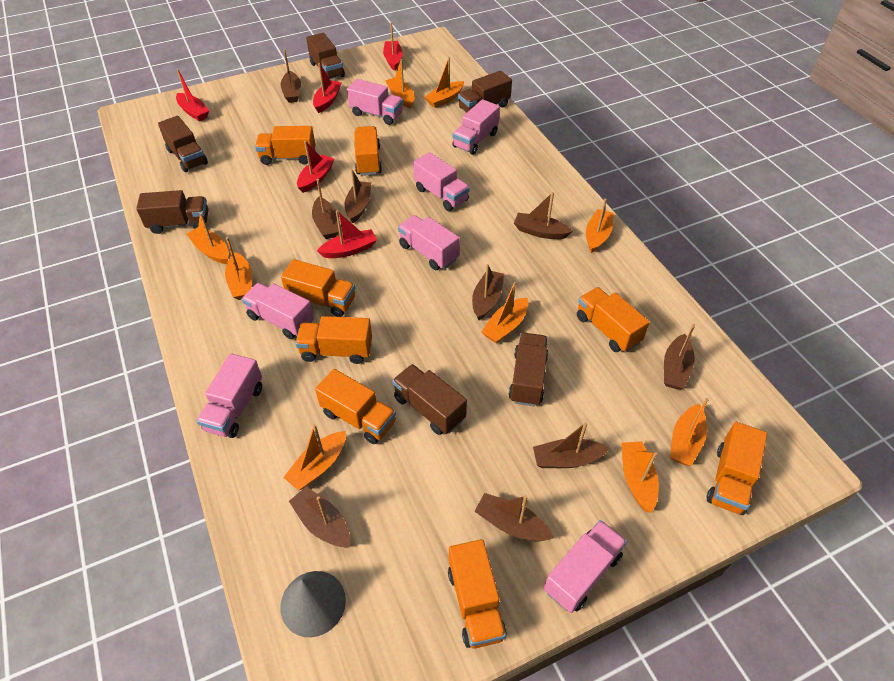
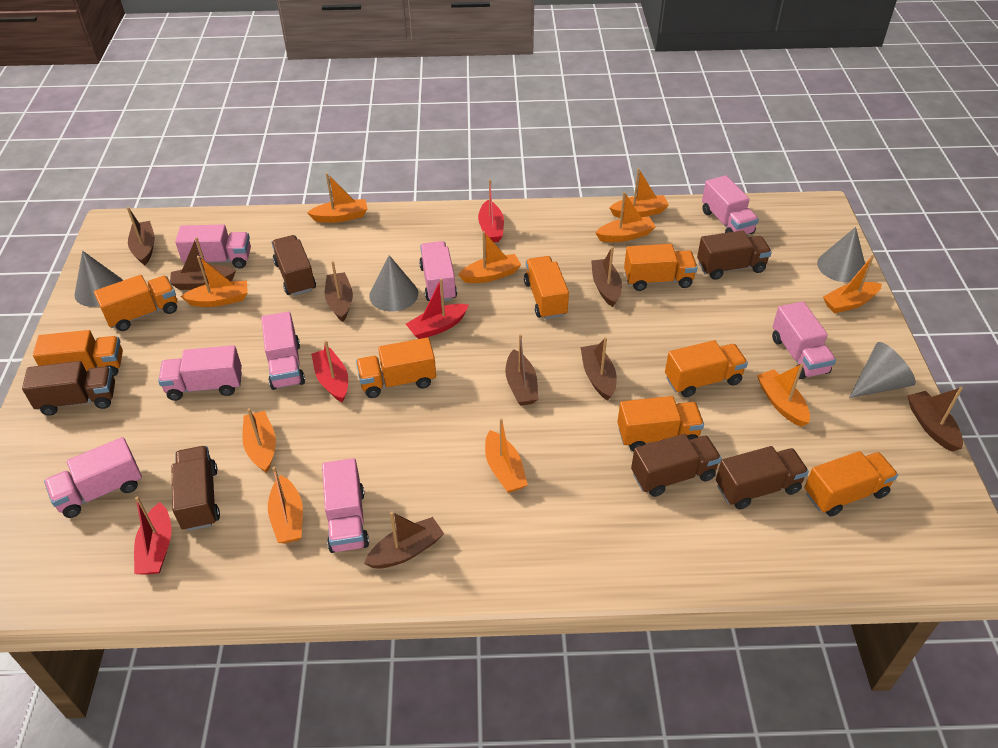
brown boat: [280,49,301,103] [289,486,350,548] [312,179,339,239] [345,169,371,223] [472,264,504,320] [474,493,554,541] [514,192,573,239] [533,422,610,468] [664,324,695,389] = 9 -> [127,207,155,265] [170,237,236,290] [325,261,353,322] [364,512,444,569] [505,334,538,406] [581,337,617,400] [591,246,622,307] [907,387,963,452] = 8
grey cone: [280,571,346,637] = 1 -> [74,251,123,307] [369,255,418,312] [817,227,865,283] [849,342,916,398] = 4
orange boat: [187,213,229,264] [225,237,252,300] [283,424,346,491] [385,59,414,108] [424,57,464,108] [481,282,528,343] [586,198,614,253] [621,441,659,513] [670,398,709,466] = 9 -> [180,256,248,307] [242,408,276,473] [268,467,303,543] [307,173,368,223] [458,231,521,283] [485,418,528,493] [595,191,656,242] [609,168,669,218] [757,363,810,427] [823,255,882,313] = 10
pink truck: [196,353,262,438] [242,283,314,339] [347,79,403,125] [398,215,460,270] [413,152,470,211] [452,99,500,155] [544,520,627,613] = 7 -> [44,437,142,518] [158,345,242,401] [175,224,251,269] [261,311,305,390] [322,458,369,553] [419,241,457,301] [702,175,759,235] [772,301,836,379] = 8
red boat: [176,69,209,121] [297,141,334,193] [313,63,342,113] [317,210,377,258] [383,22,403,71] = 5 -> [134,497,172,575] [311,340,348,402] [406,279,469,339] [478,179,504,242] = 4

